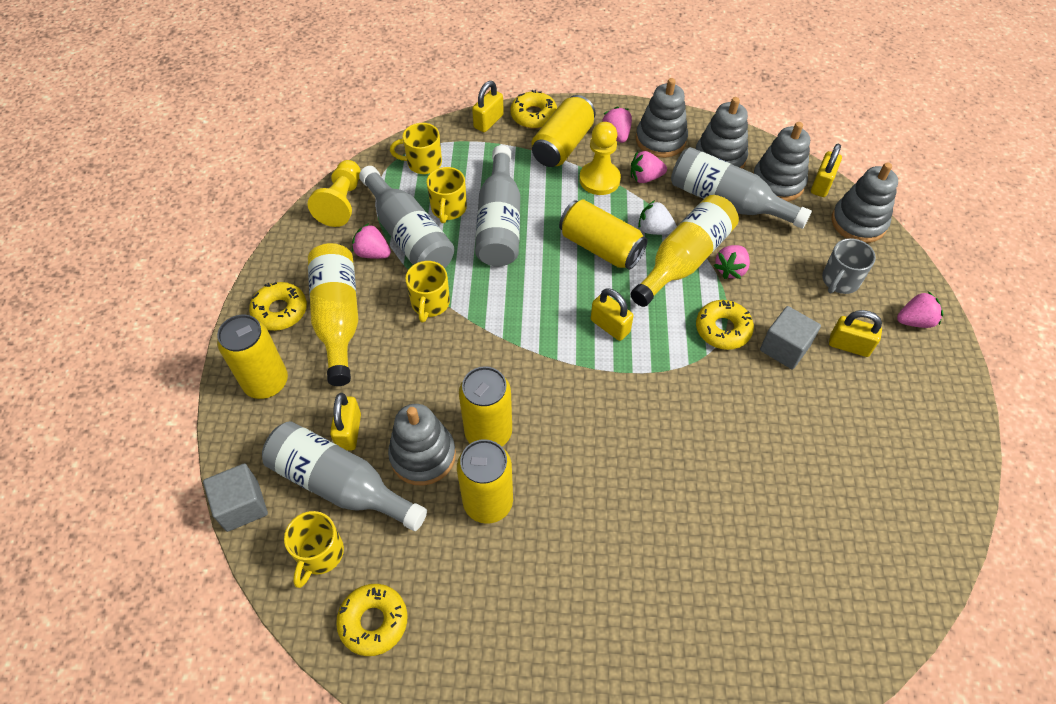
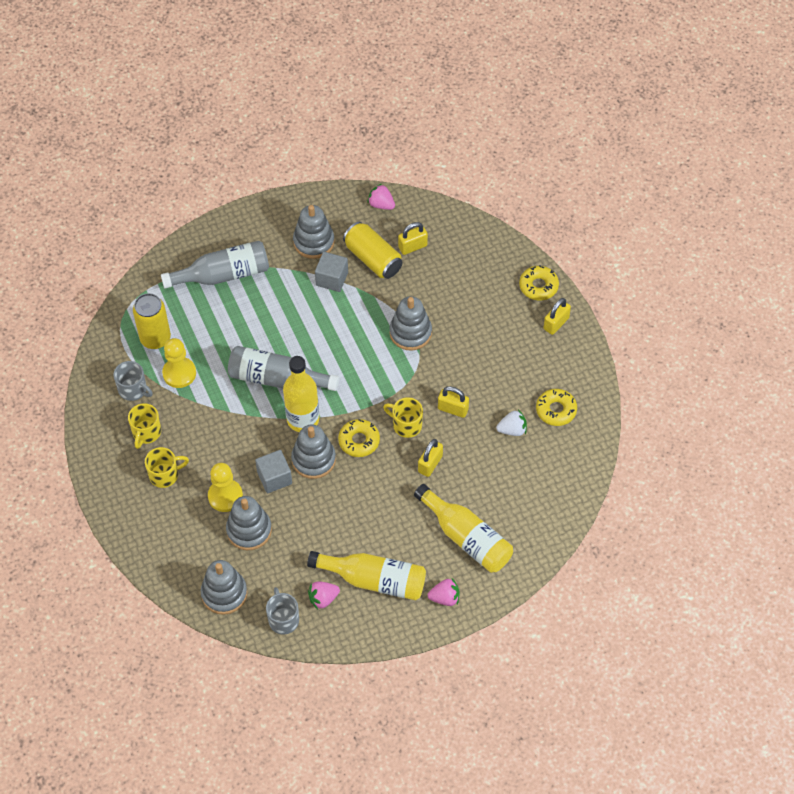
grey bottle: [262,421,427,531] [359,166,454,268] [475,145,520,266] [671,147,812,229] = 4 -> [161,241,269,288] [228,346,339,391] = 2
grey mug: [822,238,876,294] = 1 -> [113,361,153,401] [266,587,299,635] = 2
pink strawberry: [352,223,391,259] [602,107,632,143] [631,151,667,183] [714,245,750,279] [897,291,943,328] = 5 -> [308,581,340,610] [367,184,395,210] [428,578,460,606] = 3
yellow bottle: [308,243,358,386] [630,195,739,307] = 2 -> [283,356,319,432] [307,551,426,600] [414,484,513,573] = 3
yellow can: [217,315,288,399] [457,439,513,524] [459,366,512,447] [532,95,596,167] [559,199,648,270] = 5 -> [133,293,171,349] [343,222,402,279] = 2
yellow donut: [249,282,307,331] [336,584,408,656] [510,90,557,128] [696,300,754,350] = 4 -> [338,419,380,457] [519,265,559,301] [536,389,577,426] = 3
yellow mug: [284,511,344,588] [390,123,442,174] [405,261,450,323] [427,167,467,223] = 4 -> [128,403,161,449] [145,447,189,488] [383,397,423,438] = 3
yellow padlock: [330,393,361,450] [472,81,504,132] [591,288,633,341] [811,144,842,197] [829,310,882,357] = 5 -> [398,222,428,255] [418,439,443,477] [438,386,469,418] [544,298,571,335] = 4

